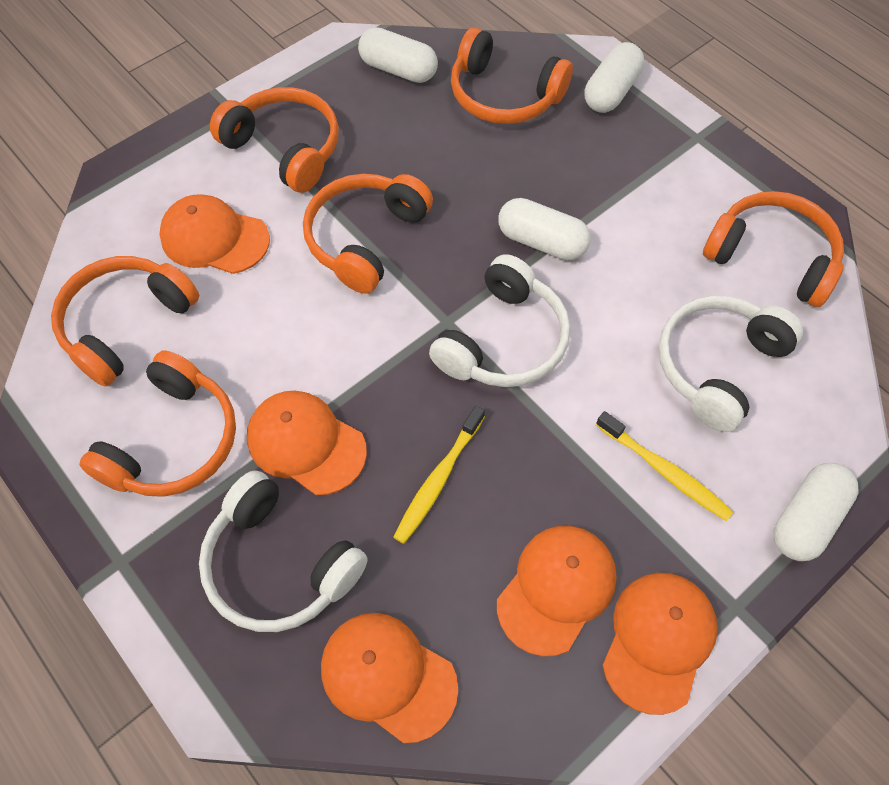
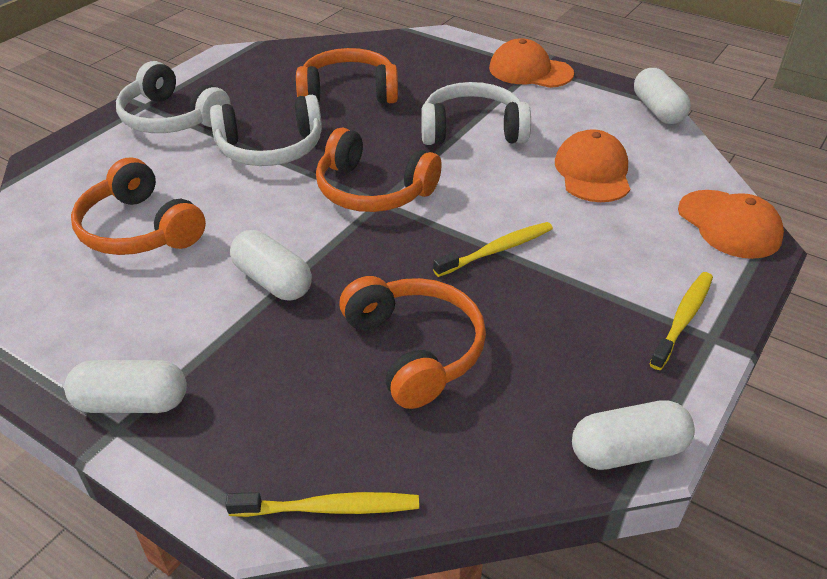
orange cap: [159,194,270,274] [247,391,367,495] [321,613,458,743] [497,526,617,657] [602,573,718,715] = 5 -> [489,38,574,88] [555,129,630,202] [678,190,784,259] = 3
orange headphones: [51,256,199,386] [79,350,236,497] [210,87,339,193] [303,174,433,294] [451,27,573,124] [703,191,844,307] = 6 -> [71,158,206,255] [296,48,398,103] [316,127,442,212] [339,276,486,409] = 4
yellow toothbrush: [394,406,485,544] [596,411,733,521] = 2 -> [225,492,419,517] [433,222,553,277] [650,272,713,370] = 3

